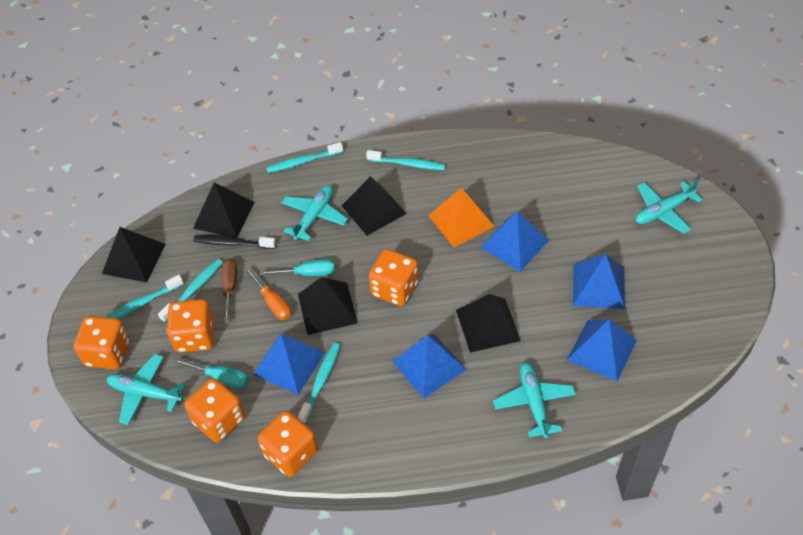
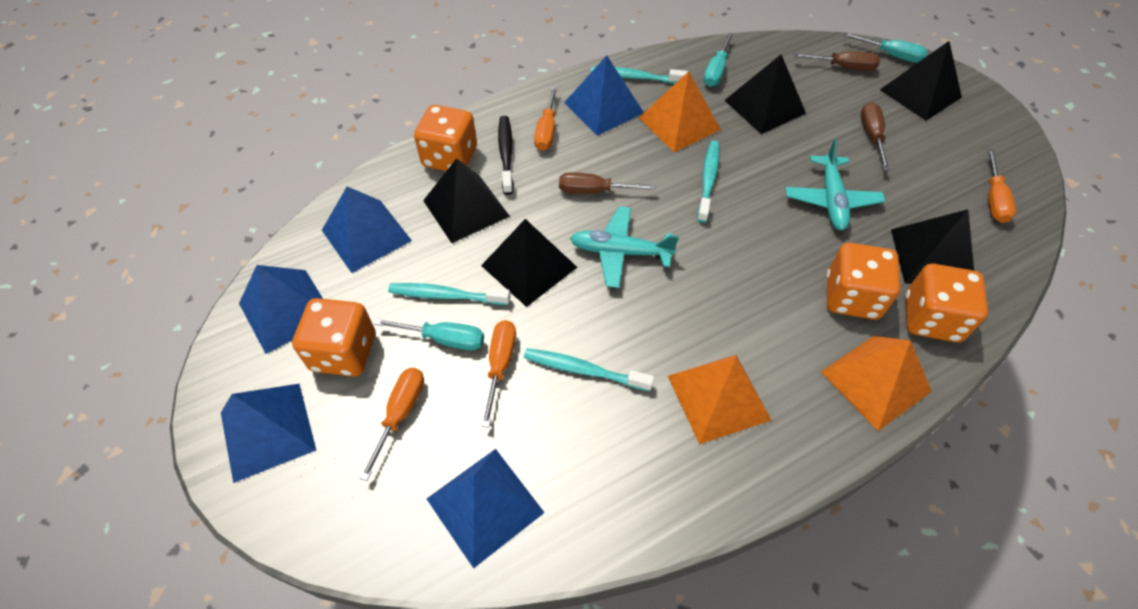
brown screwdriver: [221,258,237,324] = 1 -> [559,172,656,194] [793,52,880,71] [861,102,890,171] = 3
orange dice: [74,316,130,370] [167,299,214,353] [184,378,245,442] [258,411,318,477] [369,249,418,306] = 5 -> [292,298,375,377] [414,105,477,171] [827,243,901,320] [905,264,988,343] = 4
orange pyramid: [428,188,495,247] = 1 -> [639,71,721,152] [668,355,771,444] [821,336,932,431] = 3
orange screwdriver: [245,267,291,320] = 1 -> [360,368,424,481] [481,320,516,428] [534,86,558,151] [987,149,1016,223] = 4
turquoise plane: [106,354,186,425] [282,185,348,241] [493,362,576,439] [635,179,703,234] = 4 -> [570,206,679,288] [786,139,885,230] = 2
turquoise screwdriver: [174,358,249,388] [260,259,335,276] = 2 -> [374,318,484,350] [703,33,733,87] [843,32,928,63] = 3
turquoise toothbrush: [105,275,184,319] [158,259,223,322] [266,142,343,173] [298,343,341,423] [366,150,445,170] = 5 -> [388,283,510,305] [524,348,654,391] [591,67,688,84] [697,141,720,223] = 4

